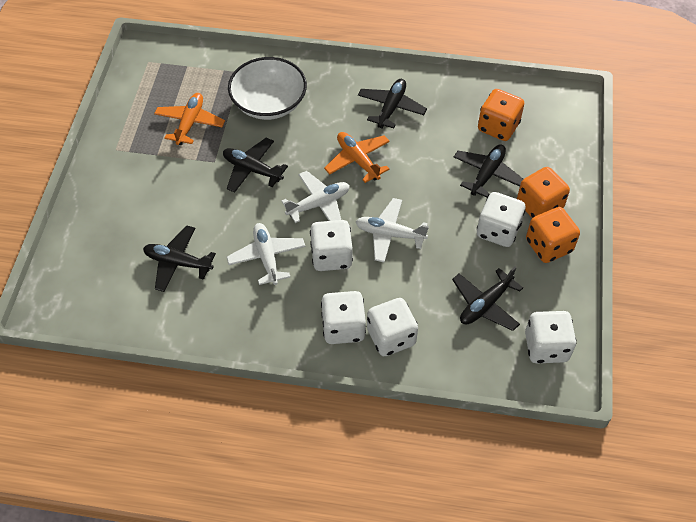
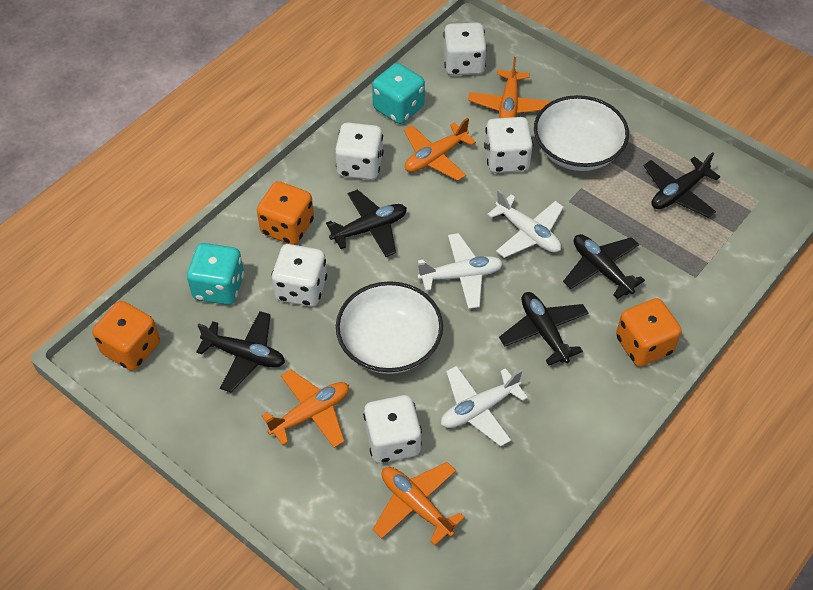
orange plane: [154,93,225,145] [324,132,390,183] = 2 -> [261,370,349,448] [372,462,465,545] [404,118,476,181] [468,57,551,118] = 4
turquoise dice: none = 0 -> [187,243,244,305] [372,63,425,124] = 2
white bowl: [228,57,307,120] = 1 -> [336,281,443,374] [534,95,629,171] = 2

